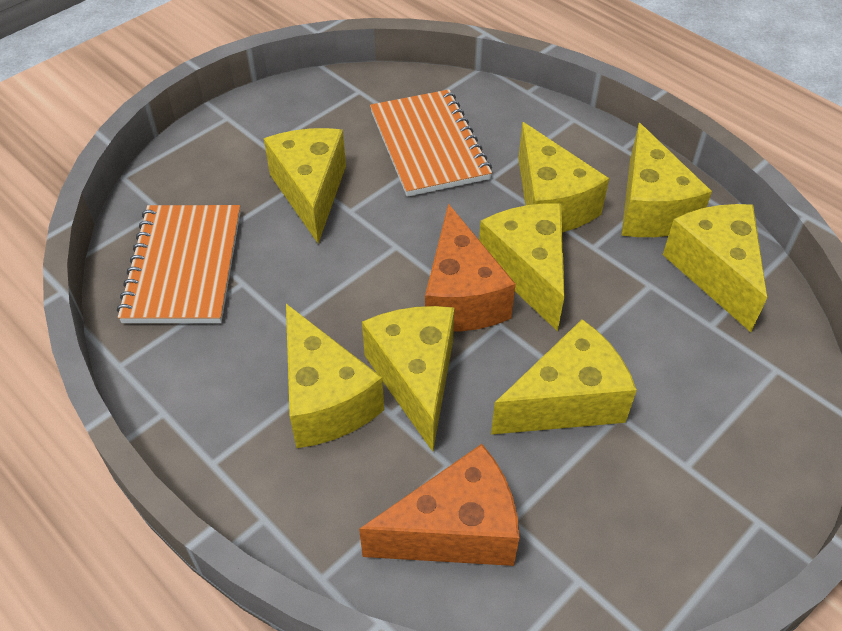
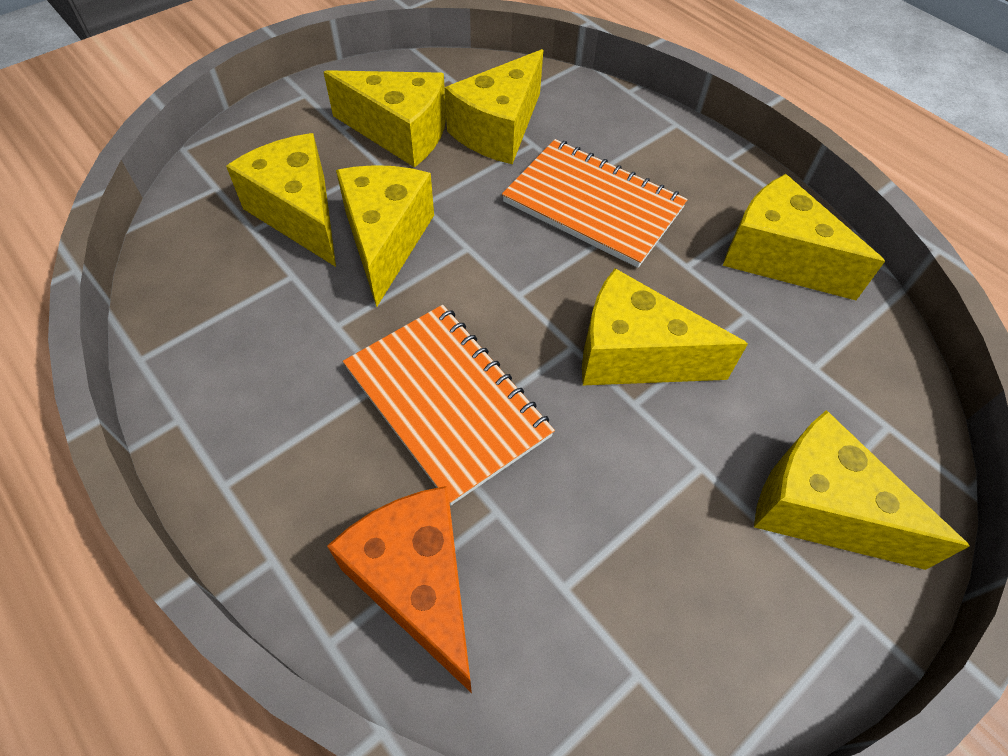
orange cheese: [359,444,519,566] [425,204,516,332] = 2 -> [327,486,472,693] = 1
yellow cheese: [264,128,346,244] [286,304,384,448] [362,306,455,452] [479,203,564,331] [491,319,637,435] [518,122,609,232] [621,123,712,237] [663,204,767,332] = 8 -> [226,133,336,267] [324,70,446,167] [336,165,434,307] [445,49,543,164] [582,268,748,385] [723,174,885,300] [754,410,970,570] = 7

